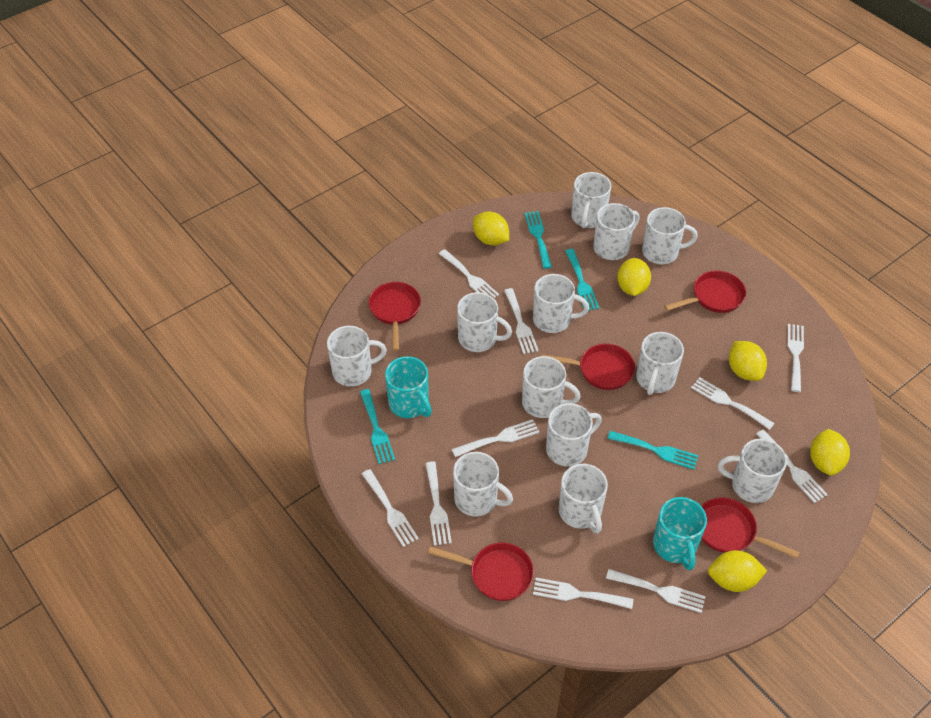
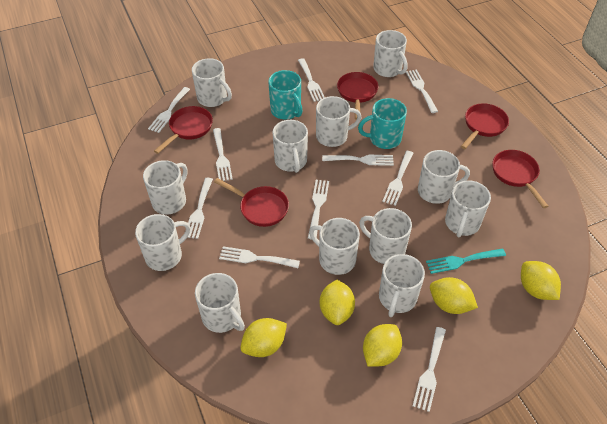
turquoise fork: [360,389,395,464] [525,211,552,269] [565,249,599,310] [607,431,699,470] = 4 -> [426,248,506,274] = 1

